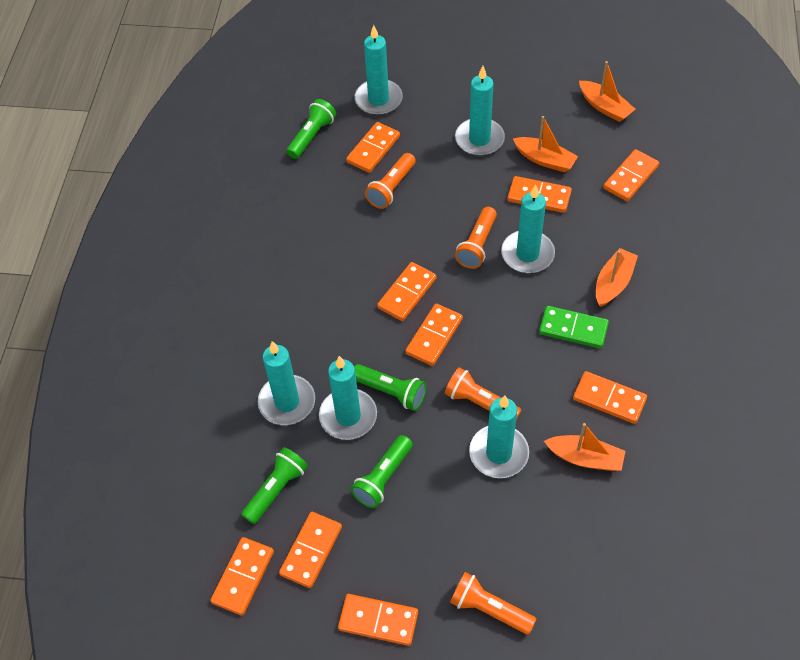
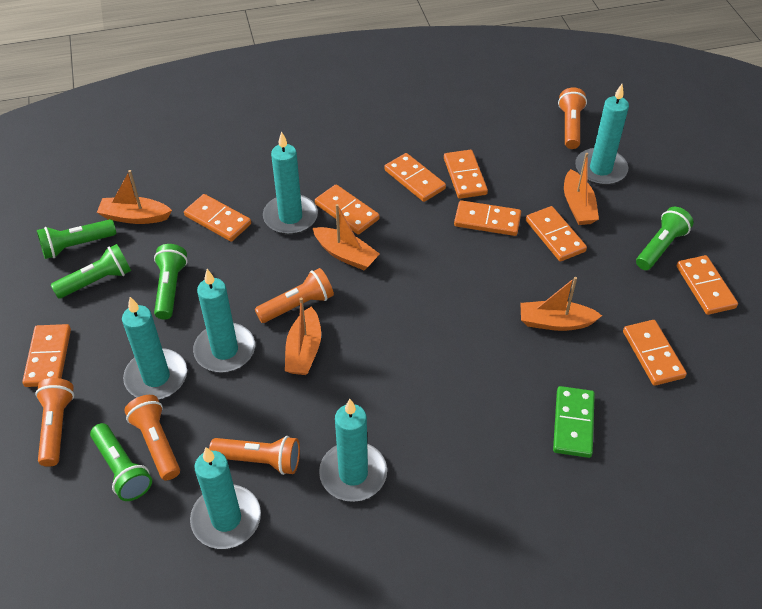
green flashlight: [241,447,308,524] [286,99,336,159] [350,435,413,508] [354,364,427,411] = 4 -> [37,219,116,259] [51,244,131,299] [90,423,152,501] [154,244,188,320] [636,207,694,270] = 5
orange boat: [513,116,578,172] [544,423,626,471] [579,61,635,122] [596,248,638,307] = 4 -> [97,170,172,224] [285,298,321,375] [313,204,380,270] [520,277,602,331] [564,153,599,225] = 5
orange flashlight: [365,153,416,209] [445,367,521,420] [450,572,536,635] [455,207,497,269] = 4 -> [35,378,74,467] [124,395,180,481] [209,436,300,475] [255,268,334,323] [558,88,587,149] = 5

